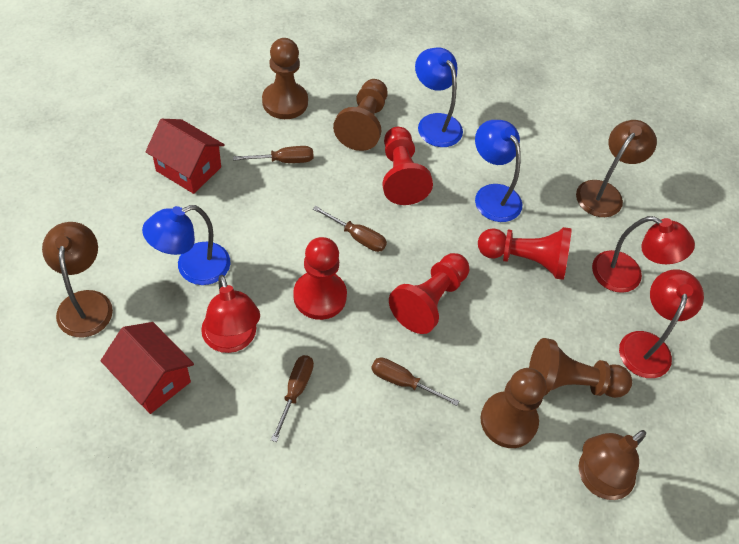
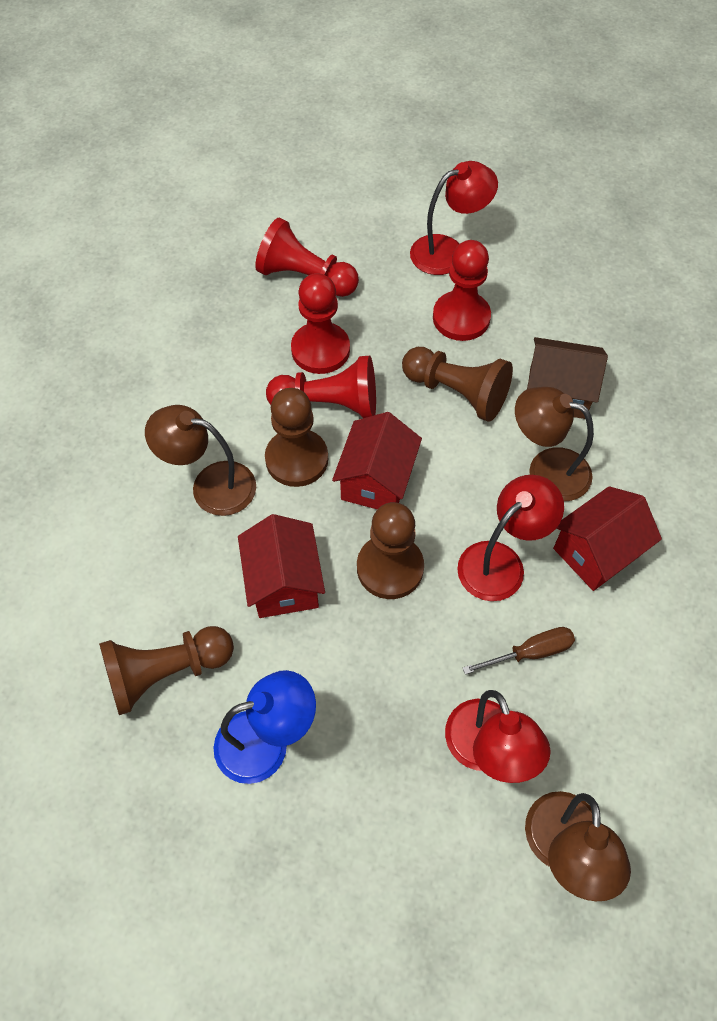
blue lamp: [142,205,231,285] [415,47,463,147] [475,120,522,222] = 3 -> [214,670,316,784] = 1
brown house: none = 0 -> [527,337,608,419] = 1
brown screwdriver: [233,146,313,163] [271,355,314,442] [313,206,387,252] [371,357,459,406] = 4 -> [463,627,575,675] = 1
red house: [100,322,194,414] [145,119,225,194] = 2 -> [238,514,325,618] [332,412,422,510] [553,486,662,591] = 3

